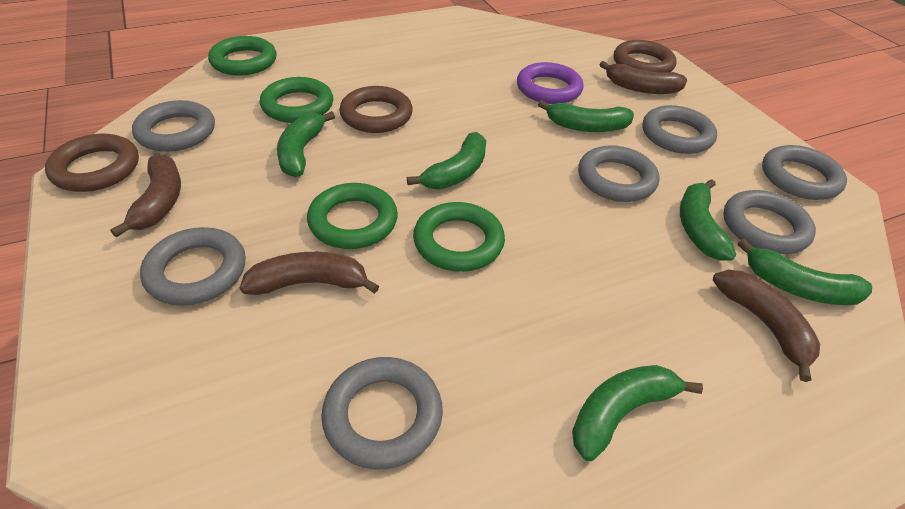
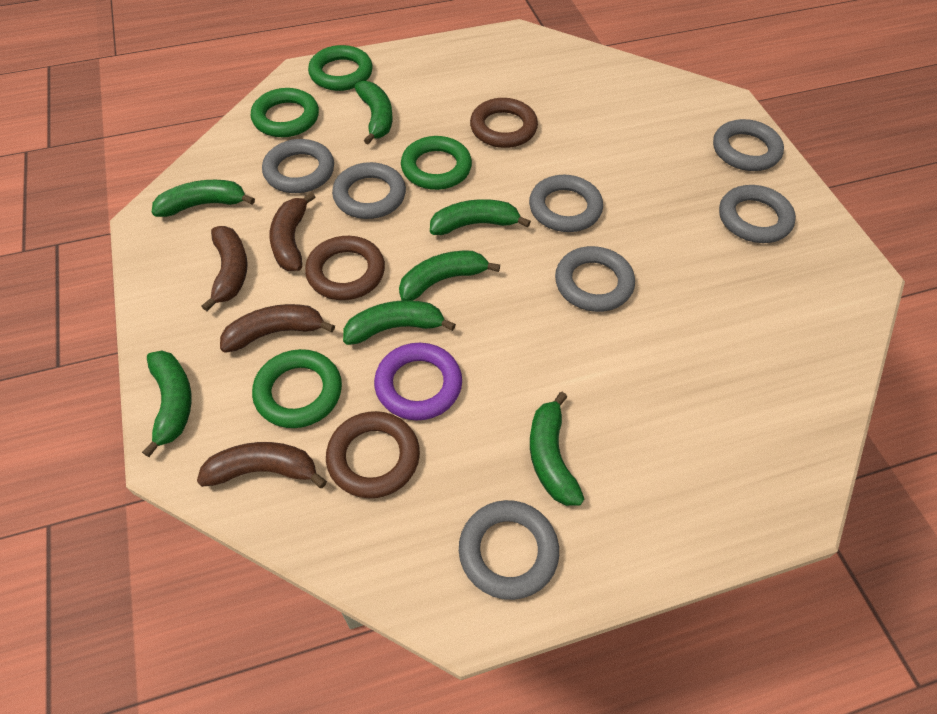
green banana: [277,111,335,177] [407,132,486,189] [538,100,634,132] [572,365,703,461] [680,179,736,261] [738,239,872,305] = 6 -> [142,351,192,457] [152,180,255,217] [343,300,456,345] [355,81,392,145] [399,251,500,301] [430,199,531,235] [530,392,584,506] = 7

